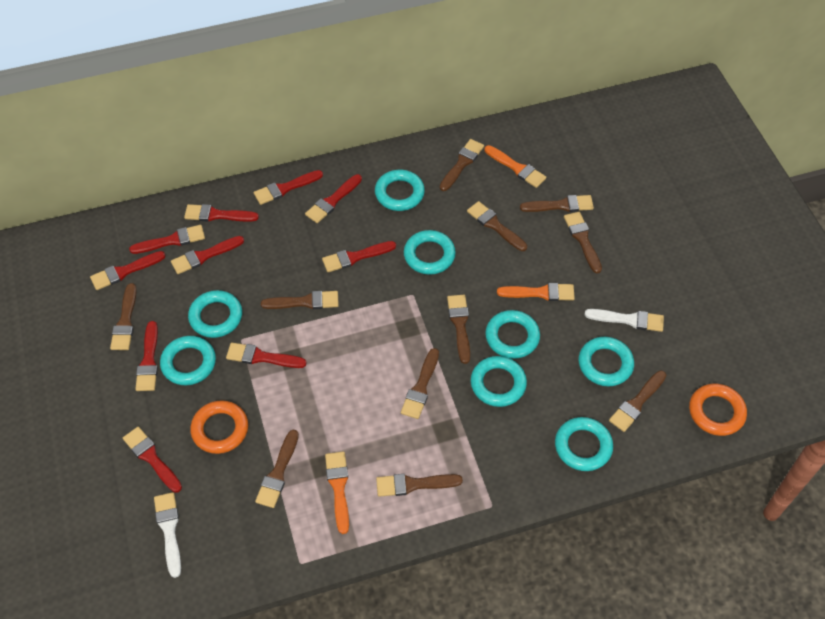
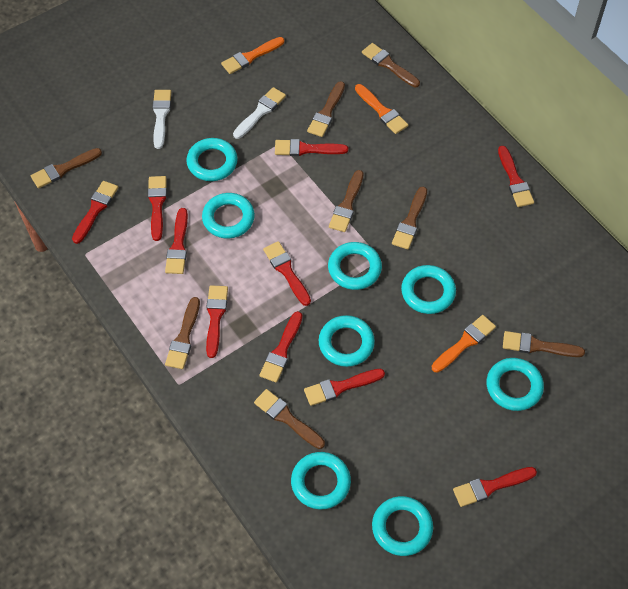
brown brush: [110,283,137,350] [255,430,299,508] [261,291,339,309] [376,474,463,497] [401,348,439,419] [440,139,484,191] [447,295,470,364] [467,201,527,251] [520,195,594,212] [564,212,602,273] [609,371,667,432] = 11 -> [31,148,102,188] [165,297,200,369] [254,389,325,449] [307,81,345,137] [329,170,364,232] [362,43,420,87] [392,187,427,249] [503,331,585,357] = 8
orange ring: [190,400,248,454] [689,384,747,436] = 2 -> none = 0

